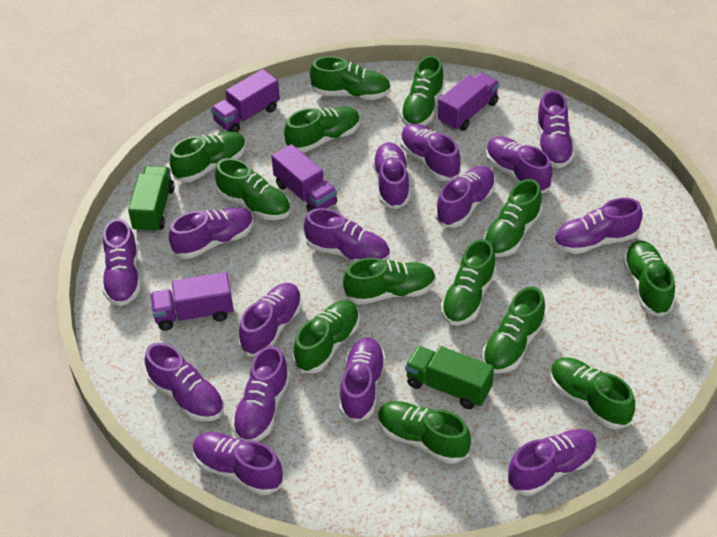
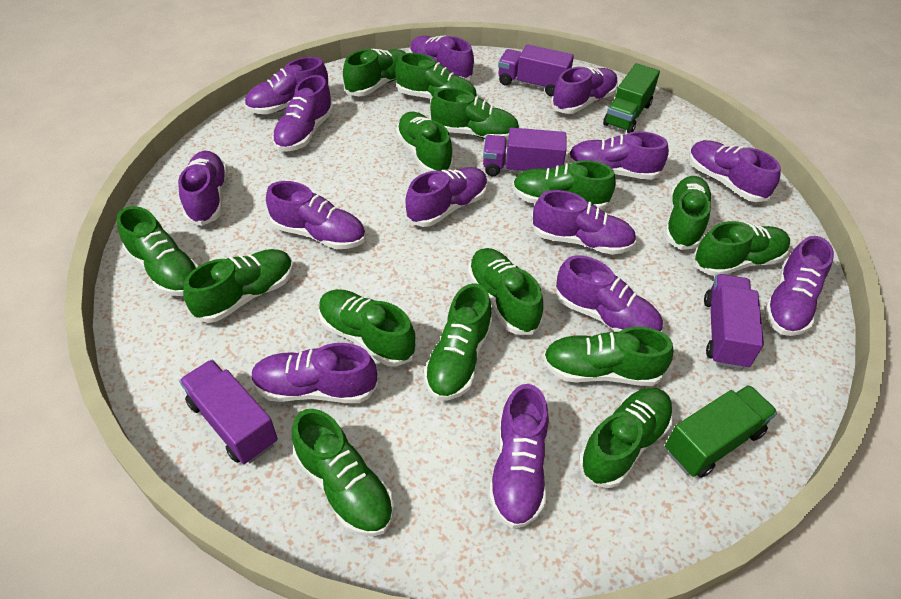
green shoe: [170,131,246,182] [215,158,291,220] [284,107,361,153] [293,300,360,373] [310,56,391,100] [343,258,436,305] [378,401,471,464] [400,55,445,126] [441,239,496,325] [482,286,546,374] [484,179,542,257] [550,357,635,429] [623,241,675,317] = 13 -> [117,206,199,296] [183,249,293,323] [292,409,394,537] [319,289,416,367] [343,49,405,96] [395,53,477,99] [396,112,454,172] [424,283,492,400] [430,88,519,140] [468,248,543,335] [512,160,616,210] [543,327,673,386] [579,388,673,488] [665,176,712,250] [693,221,790,276] = 15
purple shoe: [103,218,141,306] [145,343,224,421] [169,207,254,259] [193,432,283,495] [232,346,290,441] [239,283,302,356] [304,208,390,262] [339,338,386,422] [372,142,410,209] [400,123,461,181] [435,166,496,228] [486,136,552,193] [507,429,598,496] [536,90,575,168] [554,198,643,254] = 15 -> [178,151,228,226] [244,57,328,114] [251,343,378,403] [266,181,366,249] [272,75,334,152] [405,167,488,227] [409,36,474,80] [489,384,549,529] [532,190,636,255] [551,66,618,114] [556,255,663,332] [568,131,669,180] [689,140,781,202] [764,236,834,336] = 14

